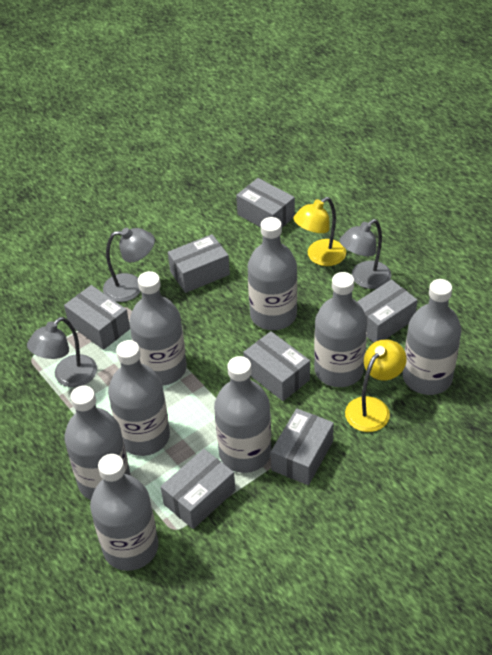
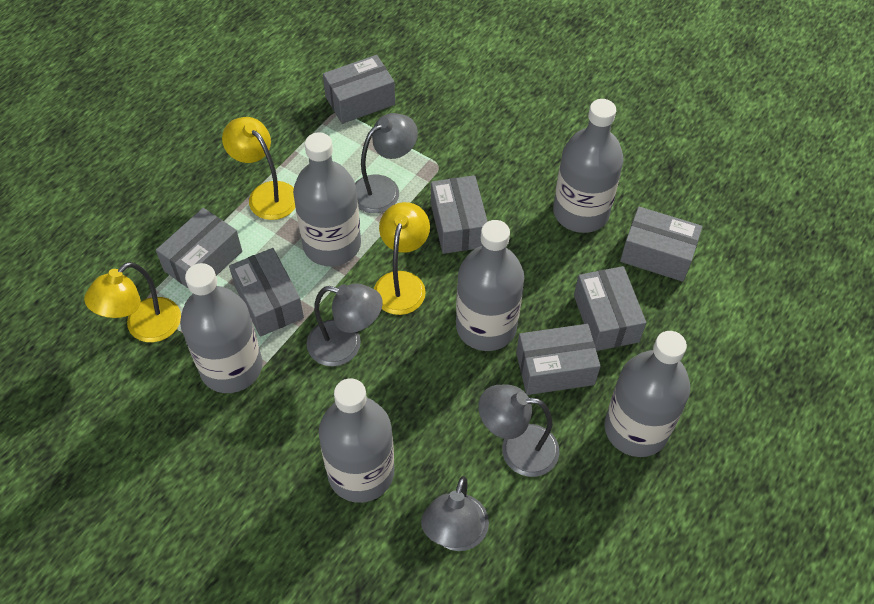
grey bottle: [64,386,131,500] [90,454,158,571] [108,340,170,456] [129,271,187,385] [214,356,271,473] [248,217,297,330] [314,272,367,387] [403,279,462,395] = 8 -> [180,263,262,393] [293,132,361,266] [319,379,394,503] [456,220,524,351] [553,99,624,233] [604,331,690,457] = 6
grey lamp: [27,317,97,387] [103,228,155,302] [340,219,391,289] = 3 -> [307,283,383,366] [355,113,418,213] [421,476,489,551] [479,385,560,477] = 4
yellow lamp: [293,197,346,266] [345,340,406,432] = 2 -> [84,262,181,342] [222,117,295,220] [374,202,430,315] = 3

